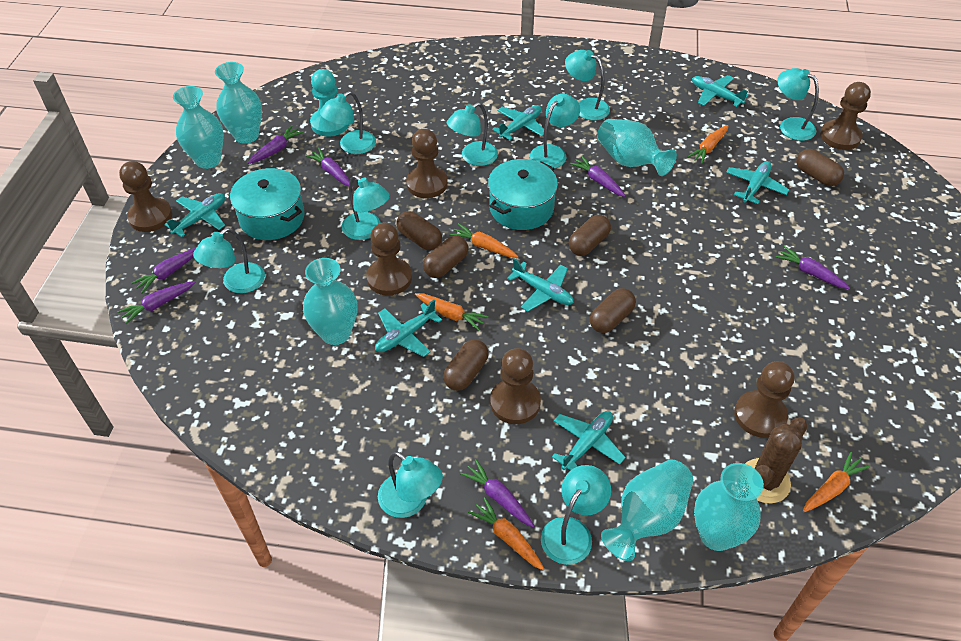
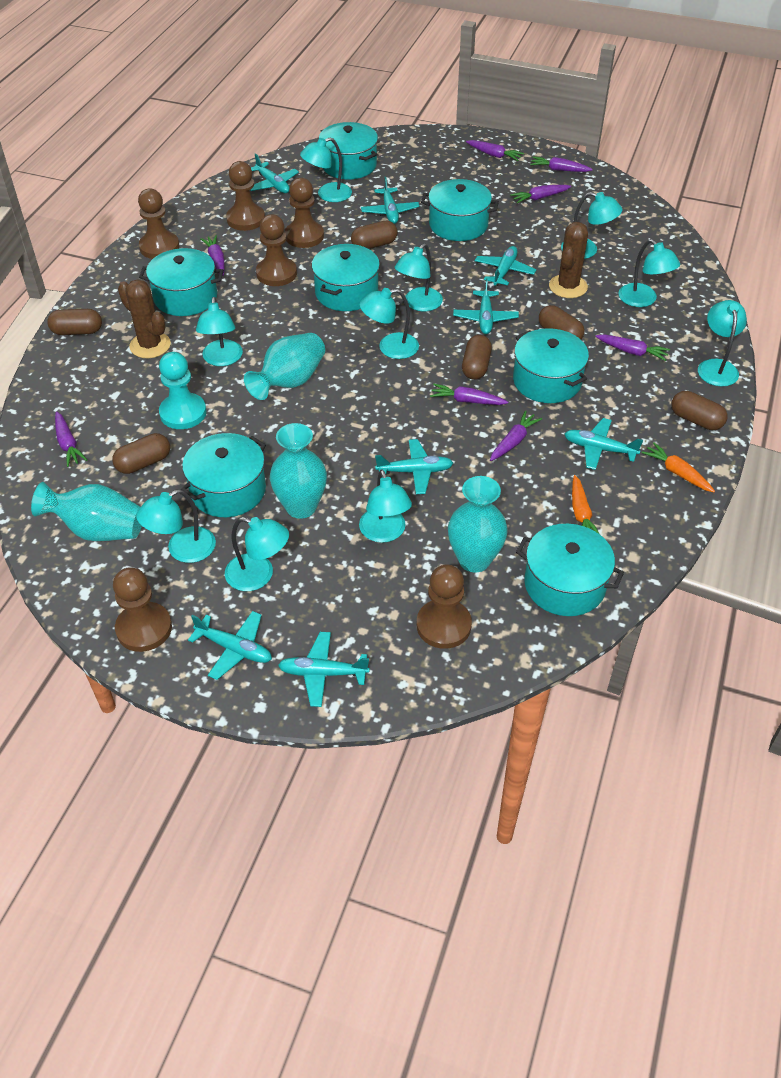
brown cactus: [745,418,808,503] = 1 -> [118,279,171,358] [549,222,588,298] = 2
orange carrot: [415,293,488,330] [449,223,519,258] [468,497,544,570] [687,125,729,164] [803,452,870,512] = 5 -> [572,475,599,534] [642,442,715,492] = 2
purple carrot: [117,281,196,324] [131,248,196,294] [248,125,304,164] [305,148,350,187] [460,459,534,527] [570,156,626,197] [776,246,850,289] = 7 -> [55,411,87,467] [200,235,225,276] [430,384,508,405] [466,140,524,161] [490,410,542,461] [510,185,571,204] [530,157,593,172] [595,334,670,361] = 8
turquoise lamp: [193,228,265,293] [319,91,376,154] [342,175,390,240] [378,451,443,518] [447,103,498,166] [530,94,580,168] [541,465,611,565] [565,50,610,120] [777,68,819,141] = 9 -> [136,489,216,563] [196,297,243,366] [225,517,289,591] [300,138,352,202] [359,469,412,543] [360,288,419,359] [395,244,443,311] [561,192,622,259] [618,239,680,307] [698,300,747,386] = 10
turquoise plane: [164,193,225,237] [375,300,442,357] [492,105,544,140] [507,258,574,312] [552,411,625,470] [692,75,749,107] [726,161,789,204] = 7 -> [188,611,272,680] [250,153,299,193] [278,632,370,707] [361,177,420,224] [375,439,453,494] [453,278,519,334] [475,246,536,286] [565,418,643,470] = 8
turquoise pot: [230,168,305,240] [488,159,558,230] = 2 -> [139,248,224,316] [181,433,266,517] [312,244,380,311] [319,122,378,179] [421,179,499,241] [513,328,589,403] [516,524,624,616] = 7
turquoise vase: [173,86,224,169] [215,62,262,144] [303,258,357,345] [597,119,677,176] [601,459,694,561] [694,463,764,551] = 6 -> [31,482,142,541] [244,333,325,400] [270,423,327,519] [448,476,508,573] = 4

